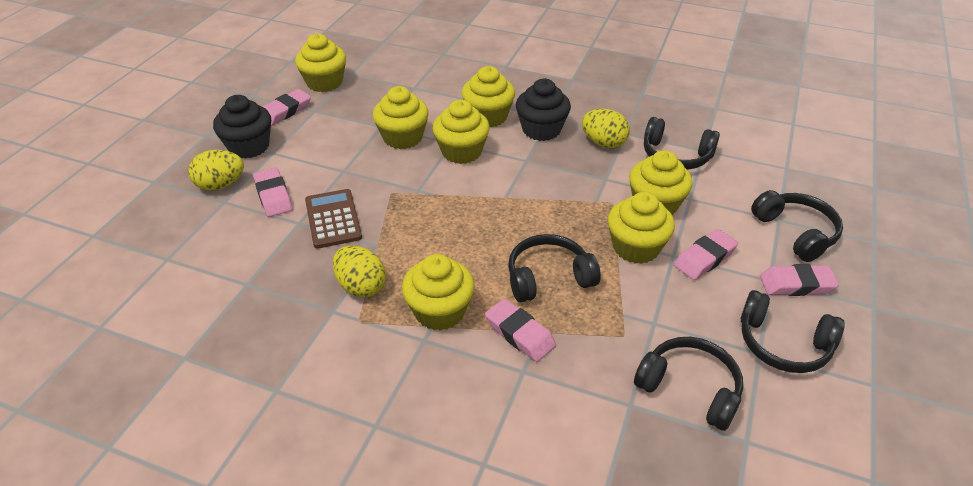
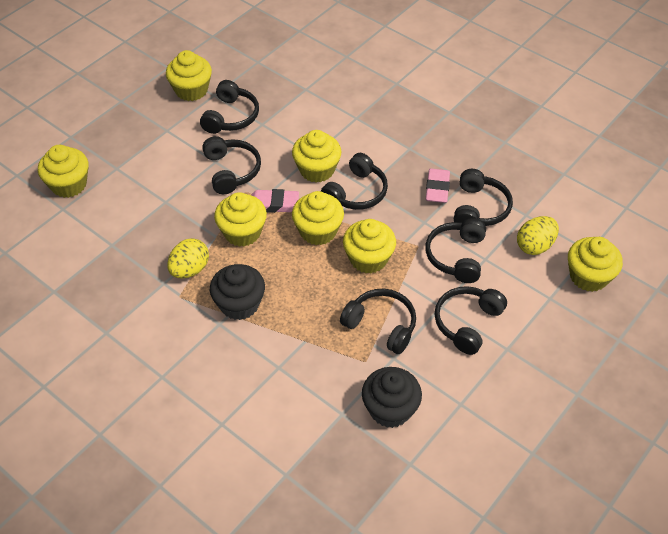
black headphones: [508,234,601,302] [634,337,743,431] [644,117,720,170] [741,290,845,373] [751,190,843,262] = 5 -> [200,80,259,134] [202,136,261,194] [321,153,388,210] [340,288,416,354] [426,218,486,283] [435,286,507,355] [454,169,513,226] = 7
brown calculator: [305,189,362,249] = 1 -> none = 0
pink eraser: [253,168,292,217] [263,89,311,126] [485,299,556,362] [674,229,738,280] [760,264,839,296] = 5 -> [251,189,299,213] [426,169,450,203] = 2
yellow egg: [188,150,244,191] [333,245,386,298] [582,109,630,148] = 3 -> [167,238,209,279] [517,216,559,255] = 2

